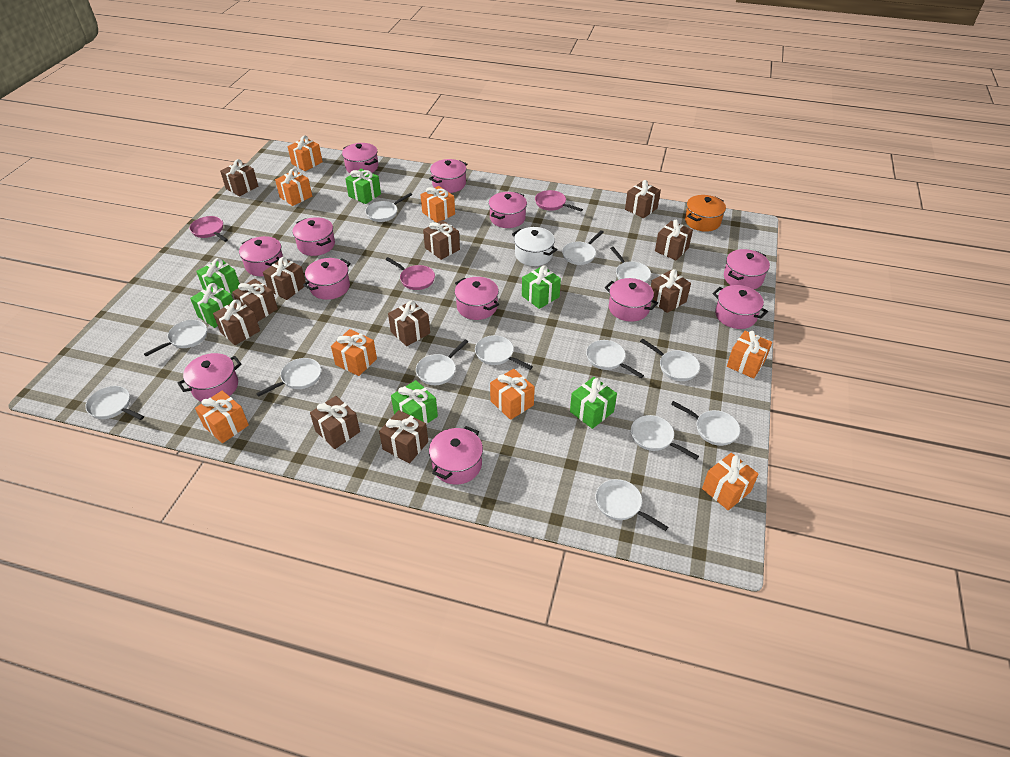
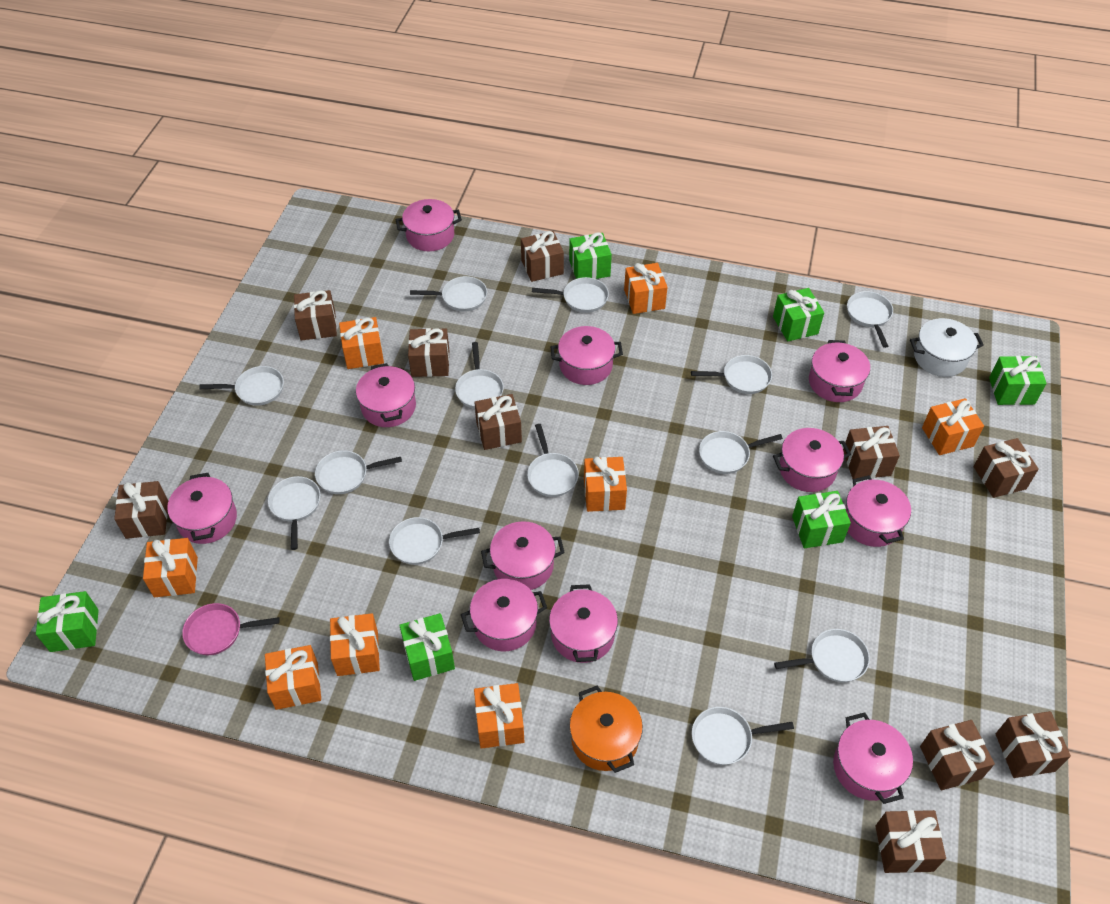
brown gift: [213,299,260,345] [220,159,258,196] [232,279,278,322] [263,257,306,300] [310,396,360,449] [379,410,428,463] [388,301,430,346] [423,220,460,260] [625,180,661,218] [651,269,691,313] [655,220,693,260] = 11 -> [114,481,168,539] [294,290,337,340] [408,328,449,377] [474,394,522,450] [521,231,564,282] [843,426,900,479] [876,810,946,873] [920,720,995,790] [974,438,1039,498] [995,711,1071,778] = 10
pink pan: [190,216,228,242] [385,257,435,290] [535,190,583,211] = 3 -> [182,603,280,655] = 1
pink pot: [178,353,241,402] [239,236,283,276] [293,217,335,256] [303,258,351,300] [342,143,378,173] [429,159,467,193] [429,426,483,484] [455,277,499,320] [489,192,527,228] [605,278,658,322] [713,285,768,329] [724,249,770,289] = 12 -> [167,473,237,544] [356,363,416,427] [396,199,462,251] [461,579,547,651] [481,521,565,590] [549,584,618,663] [550,326,623,385] [773,428,851,492] [809,340,870,402] [833,712,913,804] [845,475,911,547] = 11

